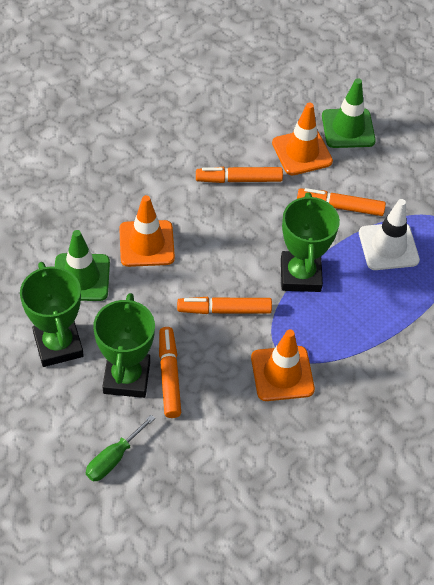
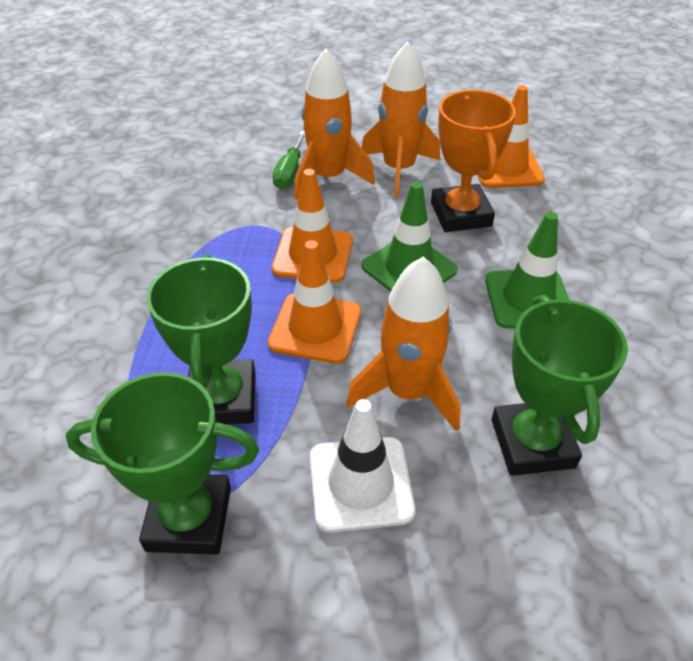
orange marker: [159,327,181,418] [177,297,272,314] [196,167,283,183] [297,188,386,216] = 4 -> none = 0
orange rocket: none = 0 -> [294,49,375,199] [347,257,461,431] [362,41,440,198] = 3
orange trophy: none = 0 -> [431,90,516,232] = 1

